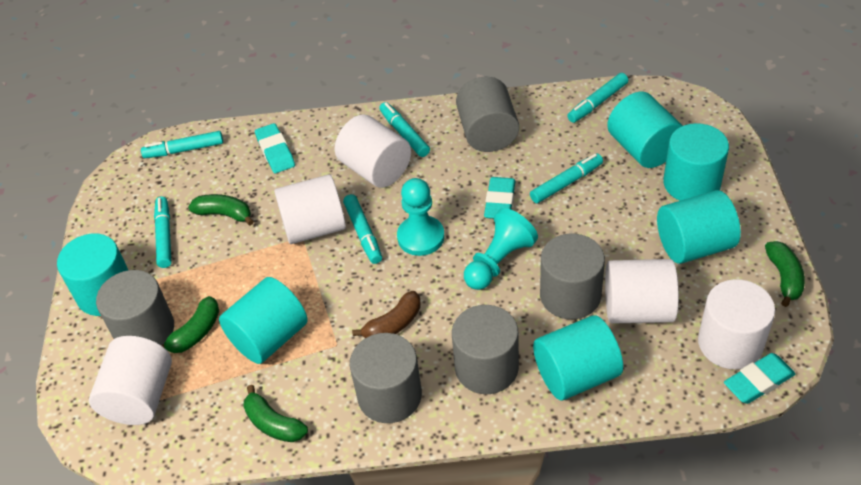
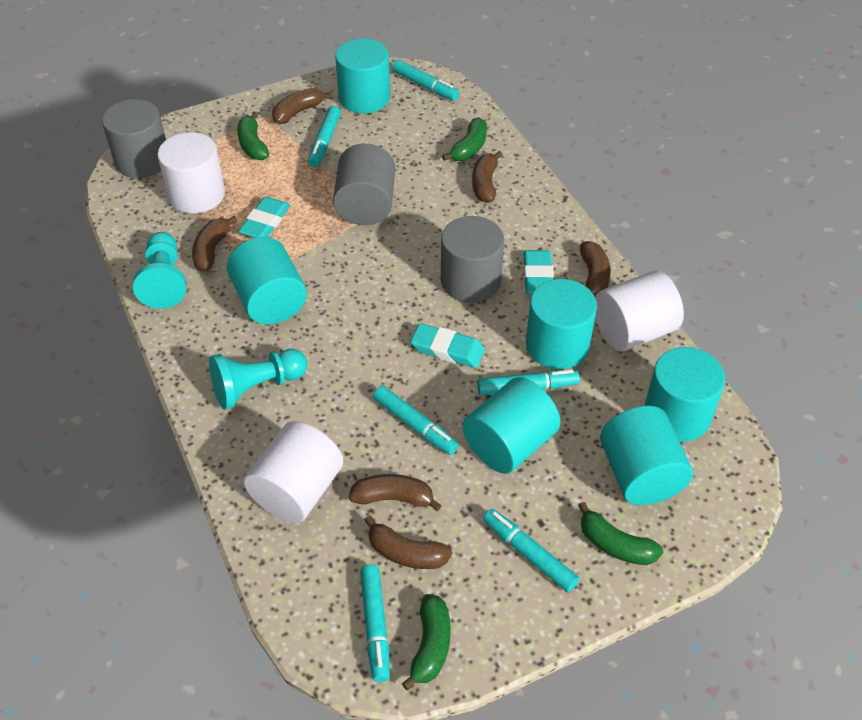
brown banana: [352,291,421,338] = 1 -> [192,216,237,271] [272,88,331,124] [349,474,442,511] [364,516,452,569] [472,151,503,203] [580,241,611,296] = 6
grey cylinder: [96,270,174,345] [350,333,422,423] [452,305,519,394] [456,77,519,152] [540,234,605,320] = 5 -> [102,99,166,178] [333,144,395,225] [441,216,504,303] = 3
white cylinder: [89,336,172,425] [274,174,346,244] [335,114,411,188] [605,259,679,324] [698,279,775,369] = 5 -> [158,132,225,213] [244,421,343,523] [595,270,684,351] = 3

